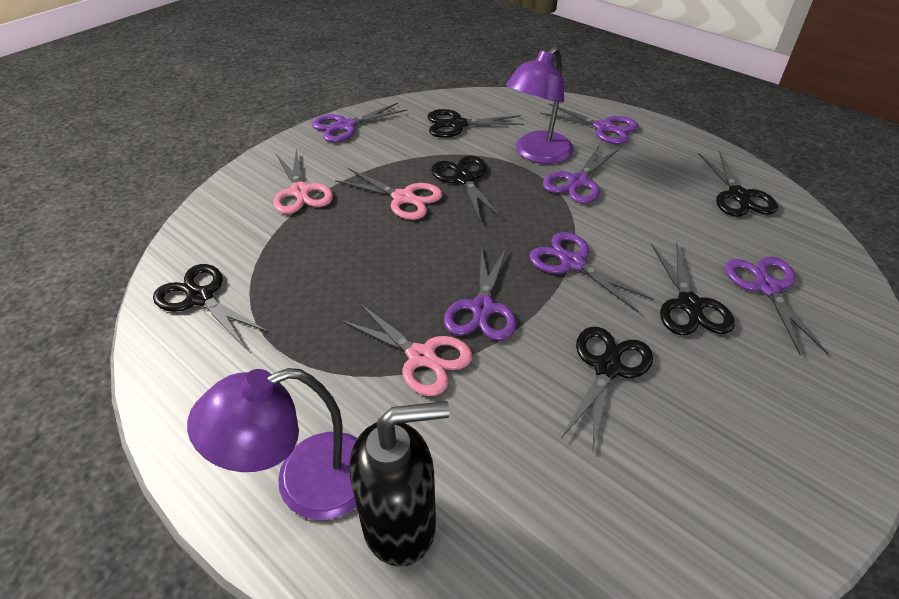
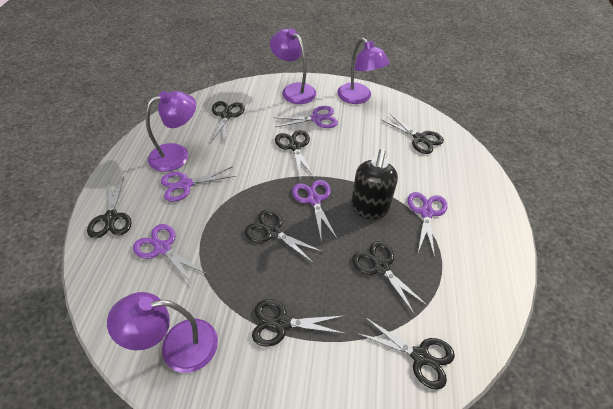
black scissors: [153,264,269,348] [428,109,524,138] [431,156,503,223] [561,327,653,451] [651,242,735,335] [699,151,778,217] = 6 -> [87,176,132,239] [210,101,245,143] [244,209,323,263] [252,299,346,347] [275,130,315,178] [352,241,428,315] [356,317,455,390] [381,113,444,154] = 8
pink scissors: [273,149,333,214] [335,168,443,220] [340,303,473,396] = 3 -> none = 0
purple lamp: [187,368,357,520] [506,47,574,164] = 2 -> [107,292,218,373] [146,91,196,172] [270,28,316,104] [337,38,390,104] = 4
purple scissors: [312,103,408,142] [444,246,516,341] [529,232,654,313] [540,104,638,144] [543,144,619,204] [725,257,828,355] = 6 -> [133,224,207,286] [161,166,236,202] [273,106,338,128] [292,180,337,238] [407,192,447,258] = 5

